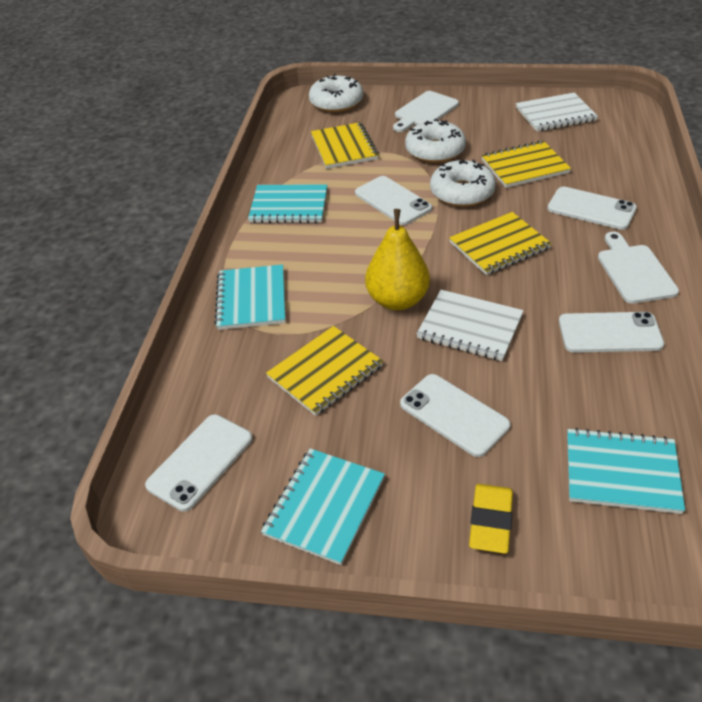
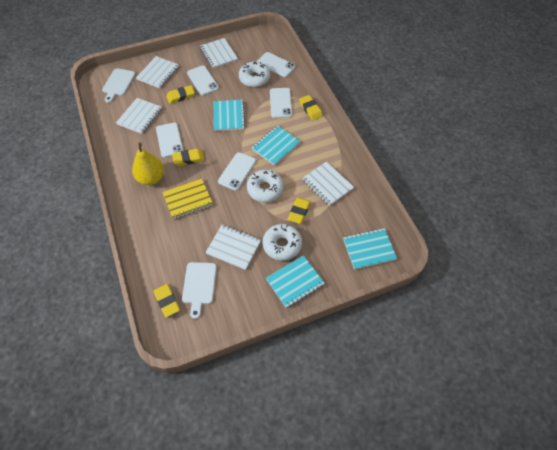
white notebook: [417,290,524,361] [516,92,598,132] = 2 -> [116,98,162,134] [136,56,179,88] [200,38,238,68] [205,224,261,270] [302,162,354,206] = 5
yellow eraser: [469,484,513,554] = 1 -> [153,284,180,317] [166,85,195,104] [172,149,204,166] [288,197,311,224] [299,95,323,120] = 5
yellow notebook: [266,326,383,416] [311,122,379,169] [449,212,552,275] [481,140,571,188] = 4 -> [163,179,213,219] = 1

